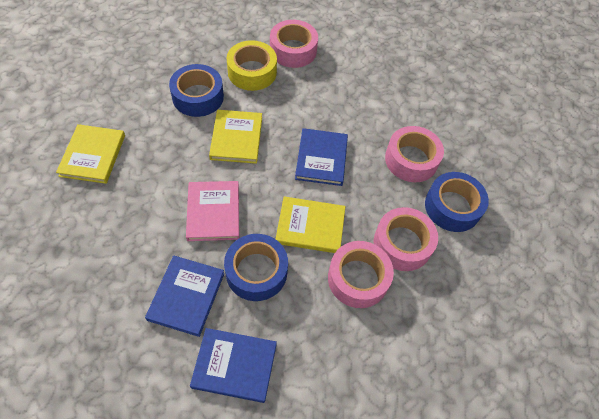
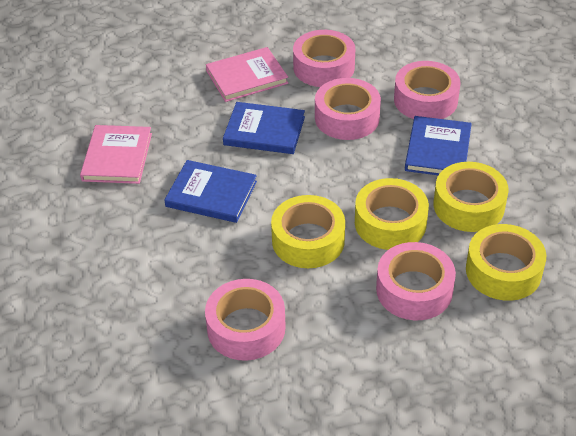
blue tape: [169,64,224,117] [224,234,288,301] [425,172,489,232] = 3 -> none = 0
pink book: [186,181,239,241] = 1 -> [80,125,152,184] [206,47,288,102] = 2
pink tape: [270,20,318,68] [328,241,394,308] [374,207,438,271] [385,126,444,182] = 4 -> [205,279,286,361] [293,30,355,87] [315,78,381,140] [376,242,456,320] [394,61,460,119] = 5
yellow book: [56,124,125,184] [209,110,262,164] [276,196,346,253] = 3 -> none = 0
yellow tape: [227,40,277,91] = 1 -> [271,195,345,268] [355,178,429,250] [433,162,509,232] [466,224,546,301] = 4

